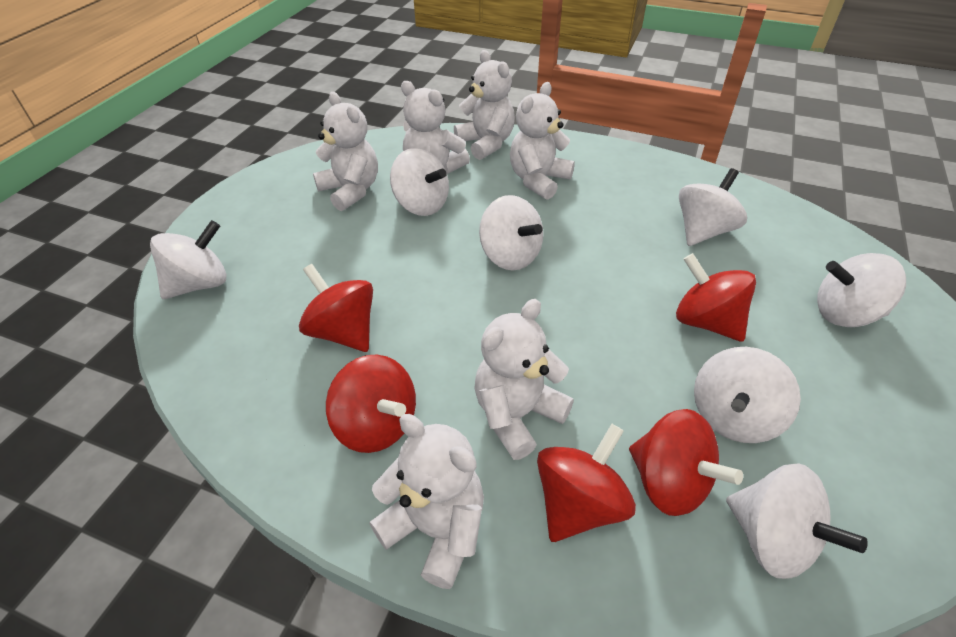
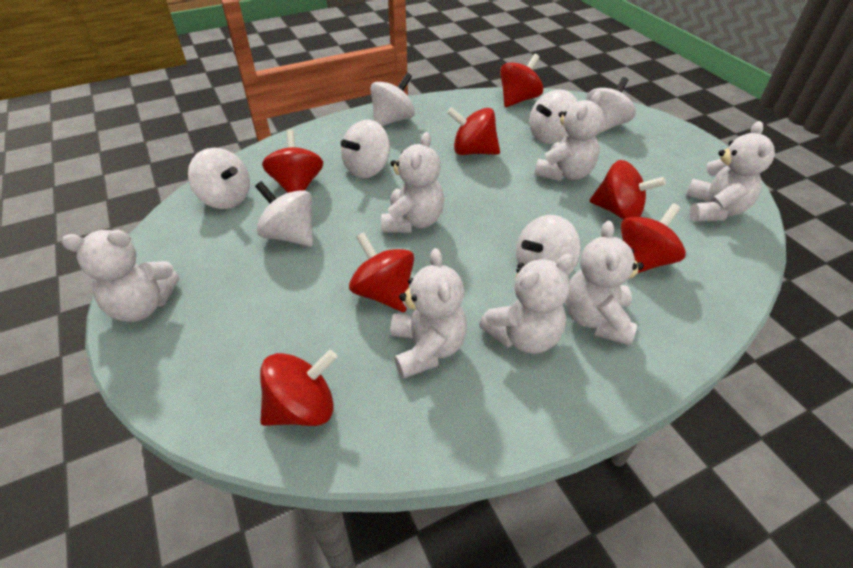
red spinning top: [299,264,373,352] [326,354,416,453] [537,424,636,542] [629,409,743,516] [676,253,756,342] = 5 -> [260,350,338,426] [262,129,323,193] [349,232,414,312] [447,107,500,155] [500,54,543,107] [590,160,666,220] [621,203,686,273] = 7
white teddy bear: [313,92,378,211] [369,414,484,589] [401,81,470,174] [454,50,515,160] [475,299,574,460] [510,82,575,200] = 6 -> [62,230,179,322] [381,132,444,233] [391,248,467,379] [479,254,575,354] [534,91,604,181] [565,221,644,346] [686,121,775,222] = 7

